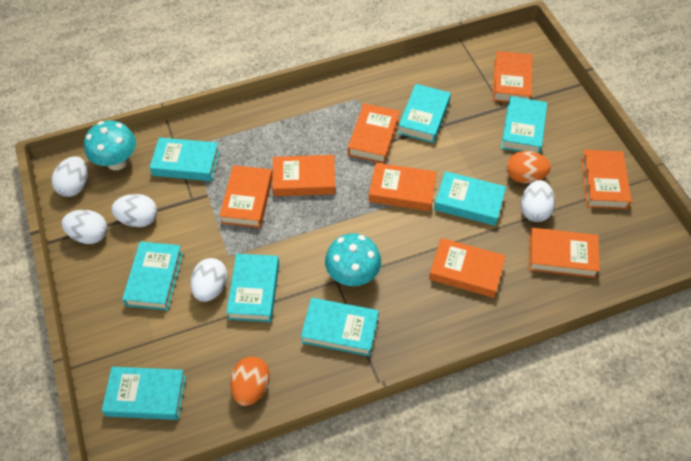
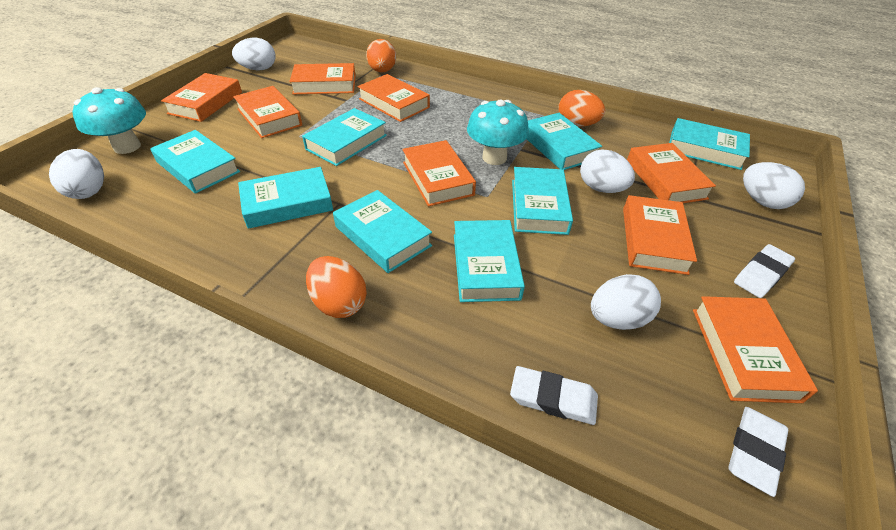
orange egg: [230,356,270,406] [506,151,551,183] = 2 -> [306,256,367,318] [366,39,396,73] [558,90,605,126] = 3
white eraser: none = 0 -> [510,366,598,425] [728,407,788,497] [734,244,795,298] = 3

